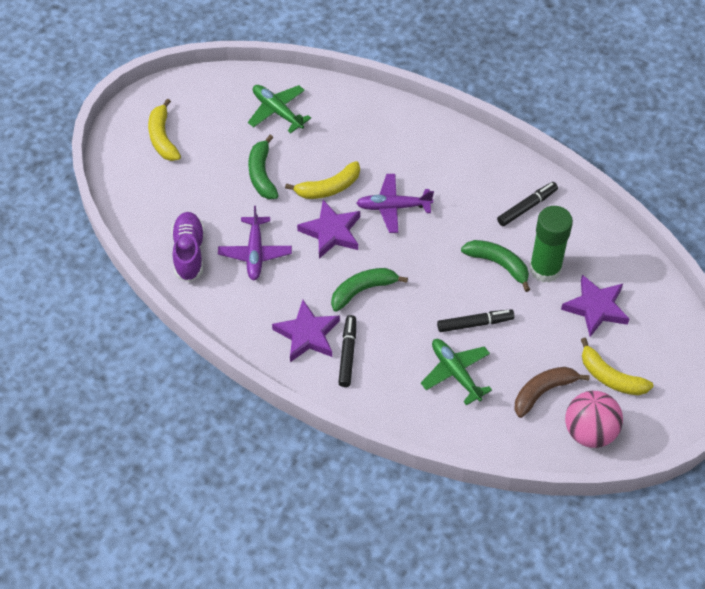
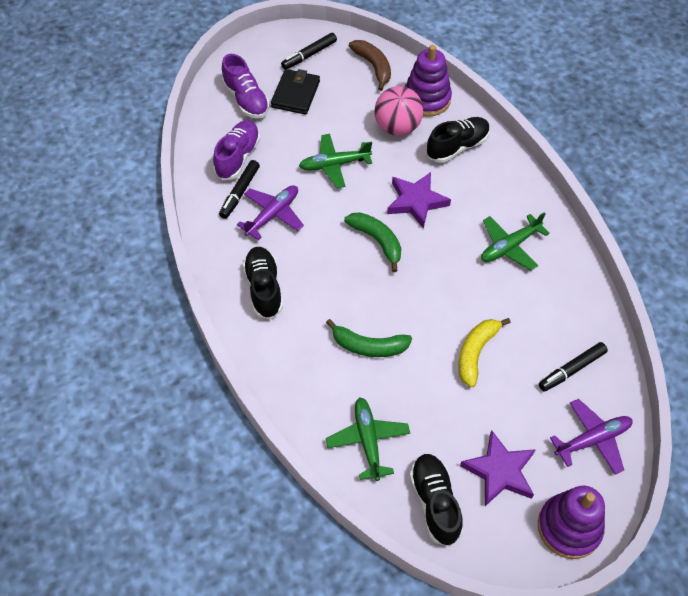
black shoe: none = 0 -> [243,247,283,319] [410,454,463,546] [426,117,490,163] = 3
black wallet: none = 0 -> [271,69,320,115] = 1
green banana: [248,135,279,199] [331,268,408,312] [461,240,530,292] = 3 -> [326,319,412,357] [344,212,401,272] = 2
green glue stick: [529,206,573,283] = 1 -> none = 0
green plane: [248,85,311,133] [421,339,492,405] = 2 -> [299,134,372,188] [326,398,410,481] [481,212,550,270] = 3
purple shoe: [172,212,204,282] = 1 -> [213,120,260,180] [222,54,270,118] = 2
purple stacking toy: none = 0 -> [405,45,452,117] [538,486,605,559] = 2
purple star: [272,300,340,362] [297,200,360,259] [561,275,629,337] = 3 -> [387,172,451,229] [460,430,536,506] = 2
yellow banana: [148,99,181,161] [285,161,360,199] [581,338,653,395] = 3 -> [458,318,511,388] = 1

